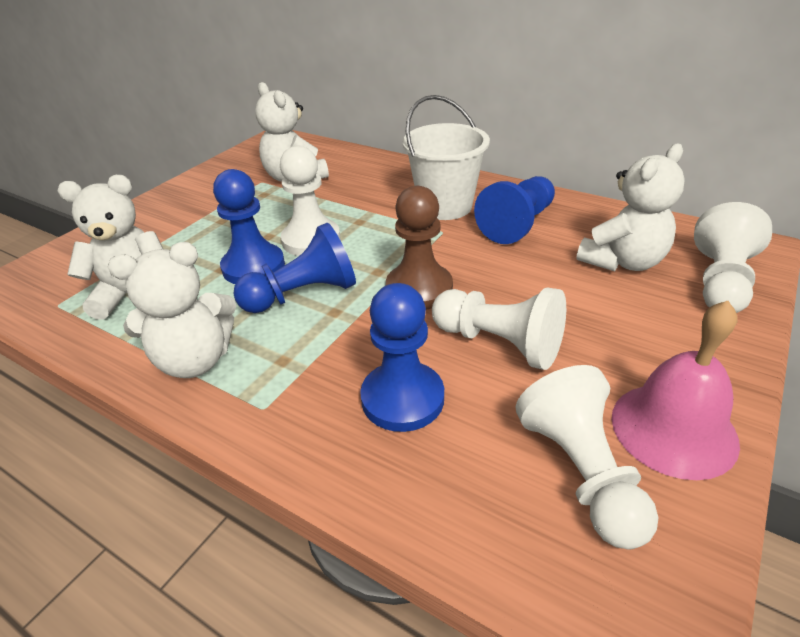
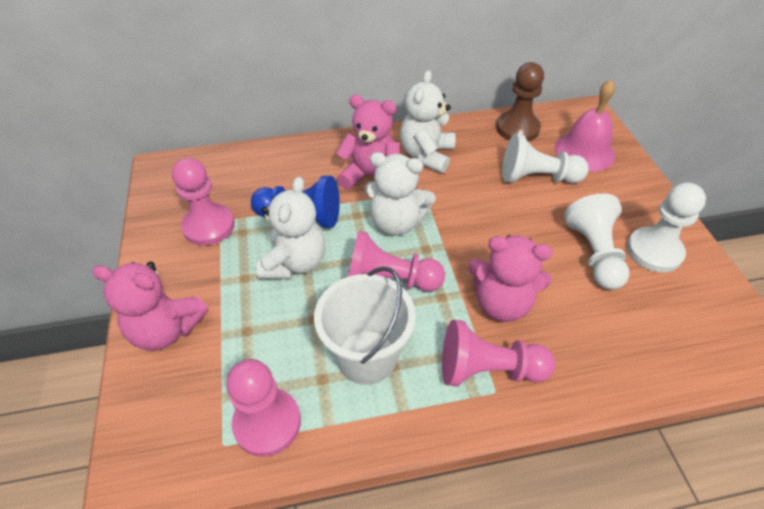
blue pawn: [213,169,285,284] [233,223,356,313] [360,283,444,432] [474,176,555,244] = 4 -> [251,176,340,228] = 1
pink pawn: none = 0 -> [172,158,235,246] [226,359,301,457] [348,231,445,292] [442,320,556,386] = 4
pink teddy bear: none = 0 -> [92,262,209,351] [336,95,400,189] [468,235,553,322] = 3
white pawn: [280,146,340,256] [432,287,566,370] [516,365,659,550] [694,202,772,313] = 4 -> [502,133,589,183] [564,194,629,290] [627,182,706,272] = 3
white teddy bear: [57,175,163,320] [108,242,236,378] [255,82,329,182] [576,143,684,271] = 4 -> [257,177,325,279] [365,152,436,236] [400,70,455,173] = 3

